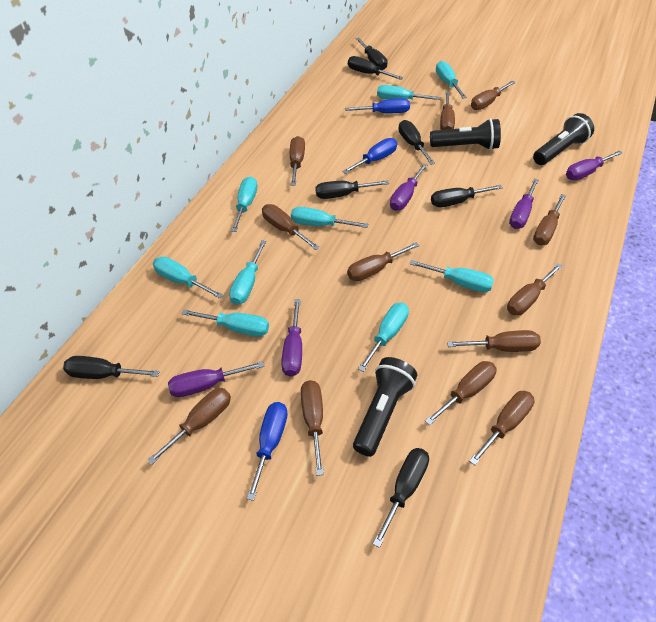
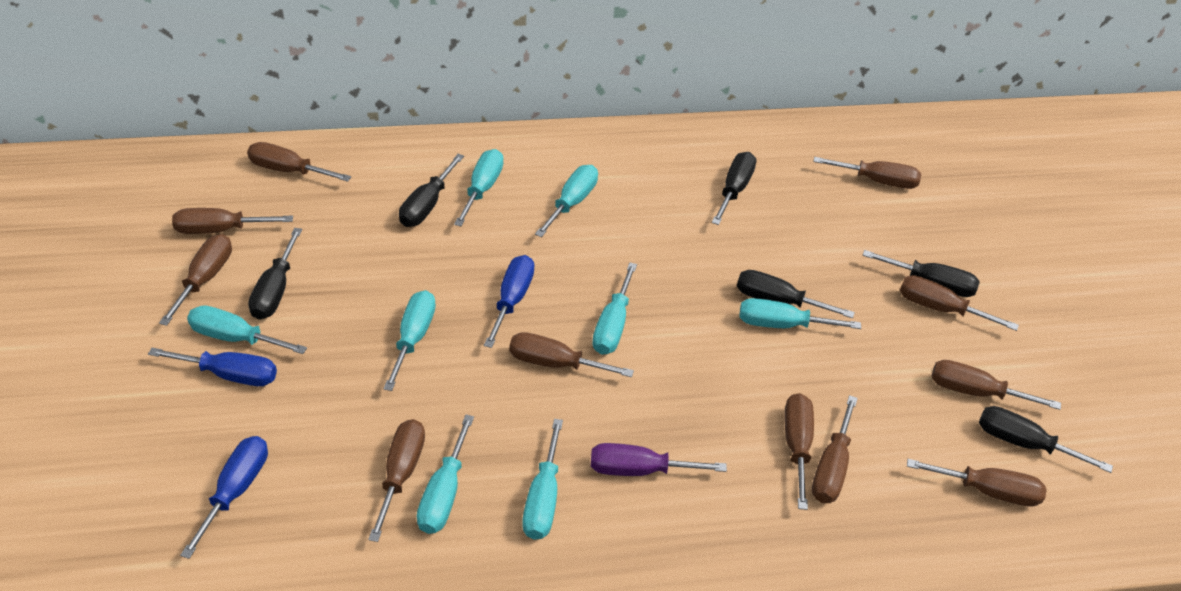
black flashlight: [353,357,417,457] [430,118,501,150] [533,113,594,165] = 3 -> none = 0
black screwdriver: [63,356,160,379] [315,180,389,199] [348,56,403,80] [355,37,388,70] [373,448,429,548] [399,120,435,165] [431,185,503,207] = 7 -> [248,228,302,320] [399,154,464,227] [712,152,756,225] [737,270,855,318] [863,250,980,297] [979,406,1113,473] = 6
brown screwdriver: [147,388,231,465] [262,204,320,250] [290,136,305,186] [301,380,324,476] [347,242,420,281] [425,361,497,425] [440,91,455,130] [447,330,541,352] [469,391,535,465] [471,80,516,110] [507,263,563,315] [533,194,566,245] = 12 -> [159,234,232,326] [172,208,293,234] [247,142,351,182] [368,419,425,542] [509,332,634,377] [784,393,814,510] [812,395,858,503] [813,157,921,189] [900,275,1019,331] [907,459,1047,506] [931,360,1061,410] = 11
purple screwdriver: [168,361,265,397] [281,299,302,377] [390,163,427,211] [509,178,539,229] [566,150,623,180] = 5 -> [591,443,727,476] = 1
turquoise screwdriver: [153,257,223,299] [182,309,269,337] [229,240,267,305] [231,177,257,232] [291,207,368,228] [358,303,409,372] [377,85,441,100] [410,260,494,292] [436,61,467,99] = 9 -> [187,305,307,354] [383,290,436,391] [417,415,474,534] [454,149,504,226] [523,419,563,540] [535,165,598,237] [592,262,637,355] [739,298,861,329] = 8

